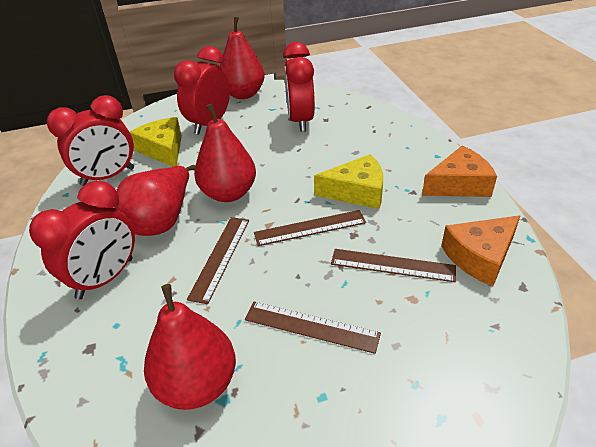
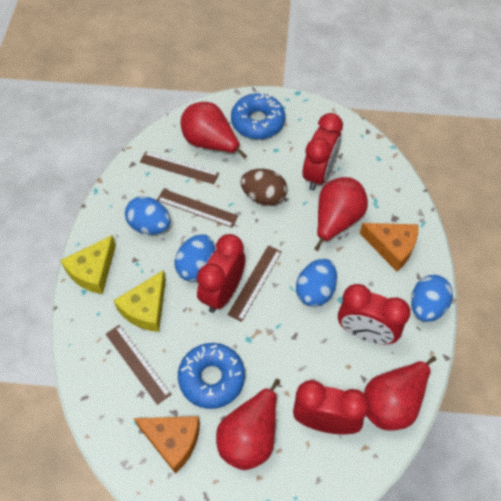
blue donut: none = 0 -> [178,343,245,409] [231,92,285,139] = 2
blue egg: none = 0 -> [125,196,171,235] [175,234,215,282] [296,259,337,307] [411,275,453,322] = 4
brown egg: none = 0 -> [240,169,287,206] = 1

